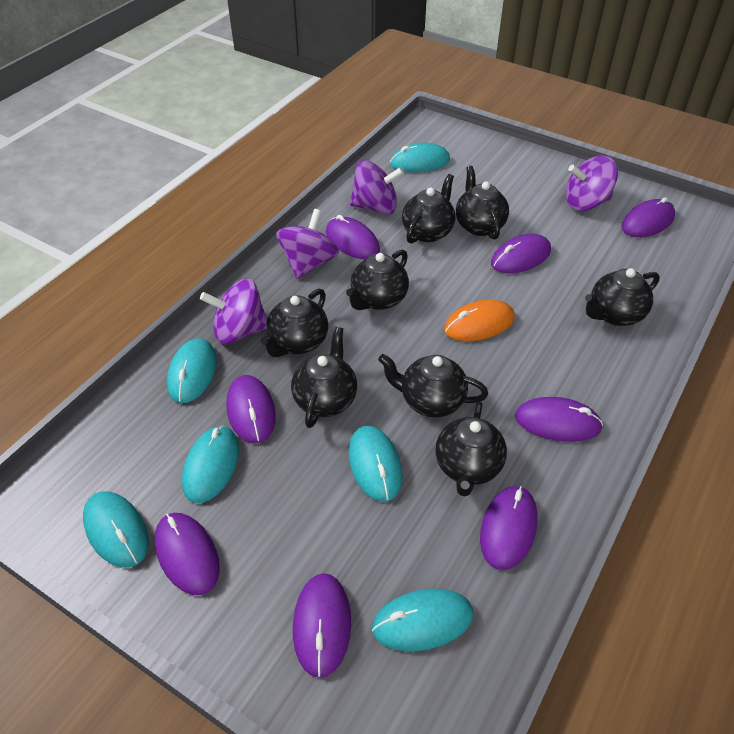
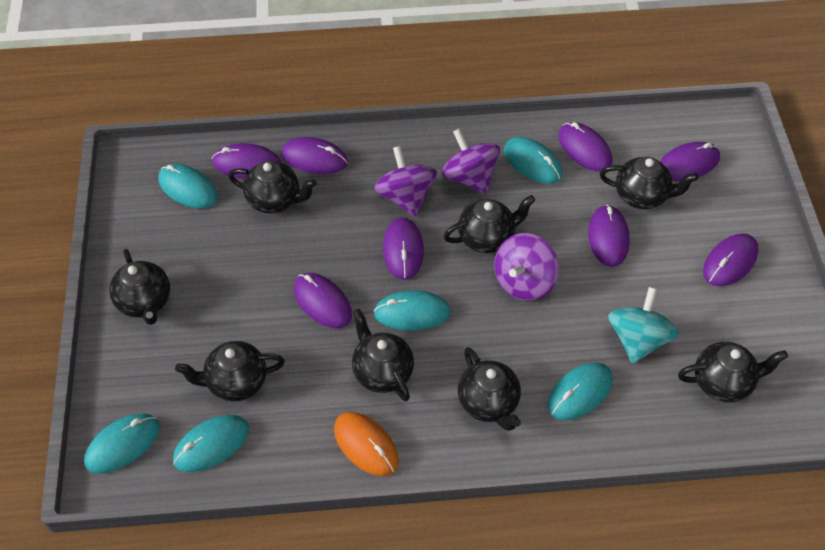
purple spinning top: [200,279,267,344] [276,209,339,279] [350,160,404,214] [565,156,618,211] = 4 -> [374,146,437,216] [441,129,500,194] [494,233,559,301] = 3
turquoise spinning top: none = 0 -> [608,287,679,364] = 1

